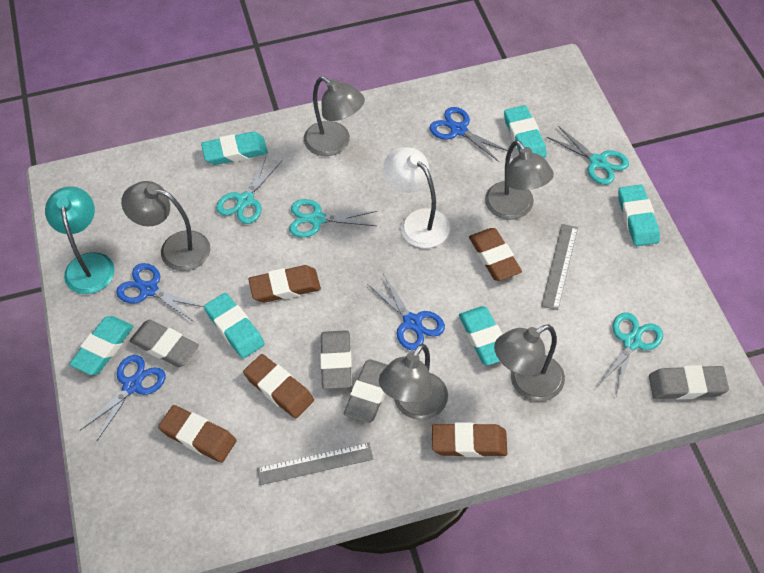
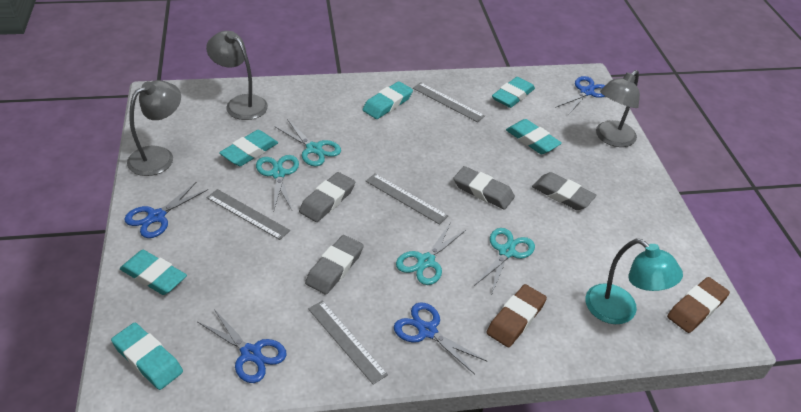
brown eraser: [158,405,237,463] [243,354,314,419] [248,265,321,303] [432,422,507,457] [469,228,522,281] = 5 -> [487,284,547,347] [667,277,730,333] = 2
grey lamp: [121,181,210,271] [304,76,365,156] [379,344,448,420] [485,140,554,220] [494,324,565,401] = 5 -> [127,80,181,176] [206,31,268,120] [596,70,640,147] = 3
grey ruler: [257,443,373,485] [541,224,578,310] = 2 -> [207,189,290,240] [308,300,388,385] [366,174,448,225] [413,82,485,122] = 4
white lamp: [383,147,450,248] = 1 -> none = 0

